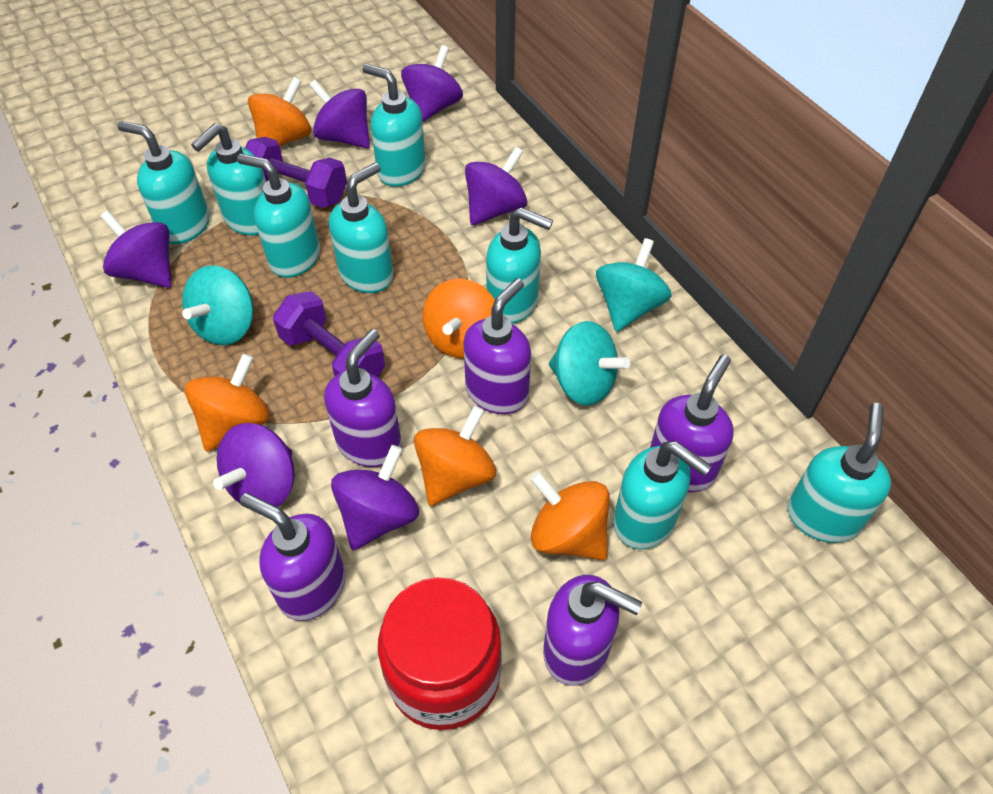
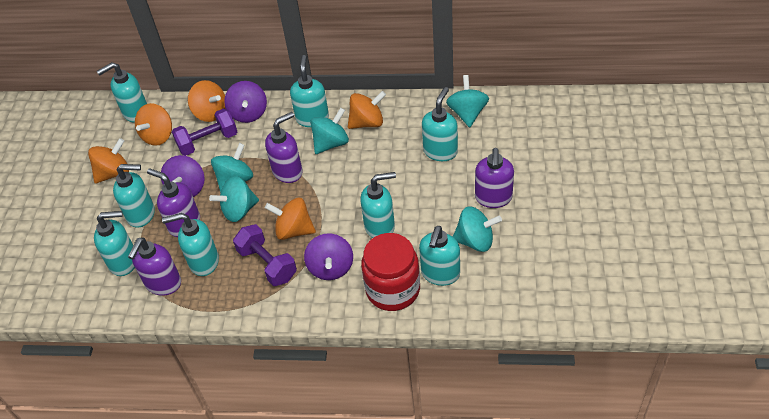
purple soap dispenser: [240,493,346,621] [324,329,402,467] [463,278,531,414] [543,575,642,685] [650,354,734,492] = 5 -> [128,237,181,296] [147,168,200,237] [265,112,303,183] [475,148,514,208] = 4
purple spinning top: [100,211,172,288] [213,423,295,507] [309,80,370,148] [331,445,419,551] [401,45,463,122] [465,147,527,225] = 6 -> [161,155,204,197] [224,81,267,123] [304,233,353,280] = 3
turquoise spinning top: [182,265,253,345] [549,321,630,406] [596,238,671,332] = 3 -> [209,176,259,222] [211,143,253,193] [310,108,349,154] [446,75,489,127] [453,207,502,252] = 5

